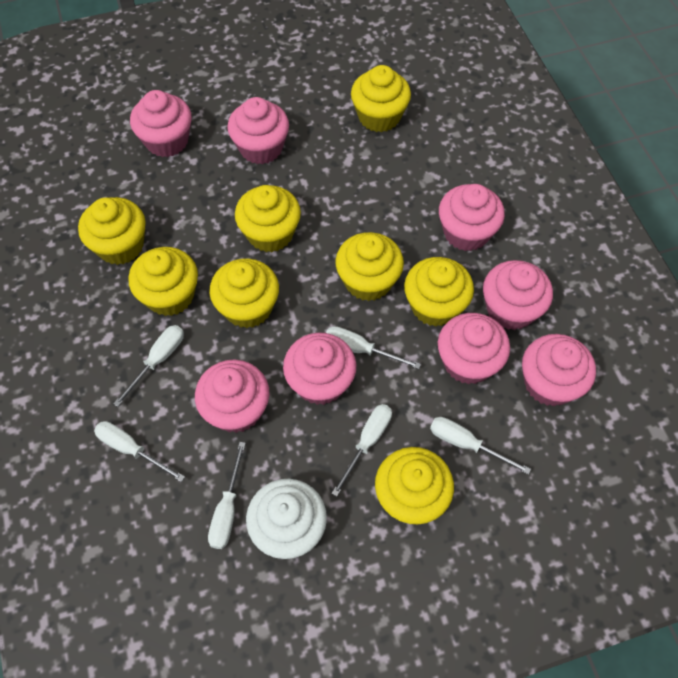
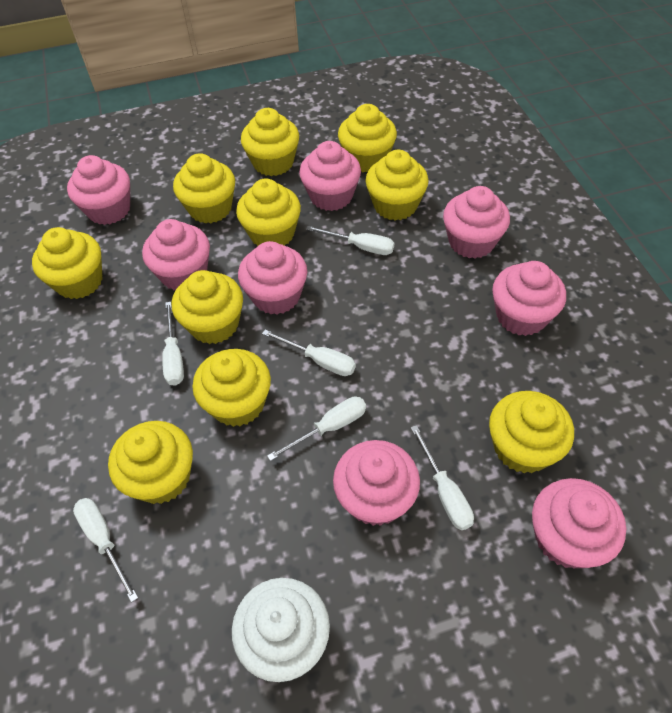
yellow cupcake: [78,197,146,265] [128,247,198,316] [209,259,279,328] [235,185,301,252] [335,232,404,301] [351,65,411,132] [375,447,454,524] [404,257,474,327] = 8 -> [32,227,103,299] [108,421,193,504] [172,270,243,344] [173,153,235,223] [192,349,271,427] [236,178,301,246] [241,108,299,176] [338,104,397,173] [365,150,428,221] [489,391,574,473] = 10

